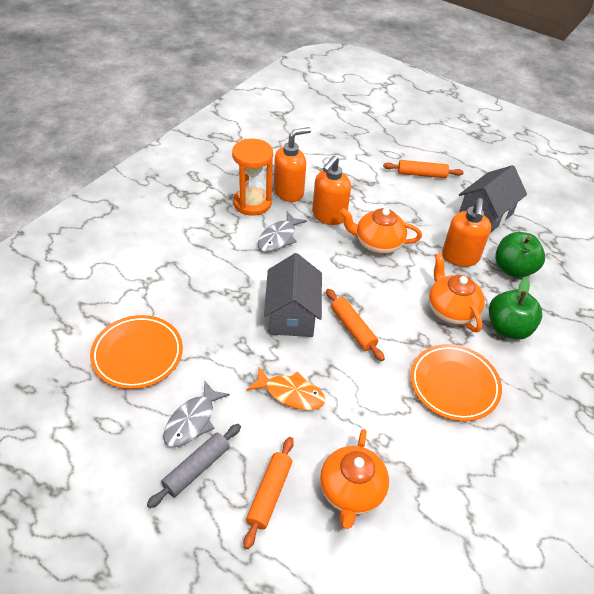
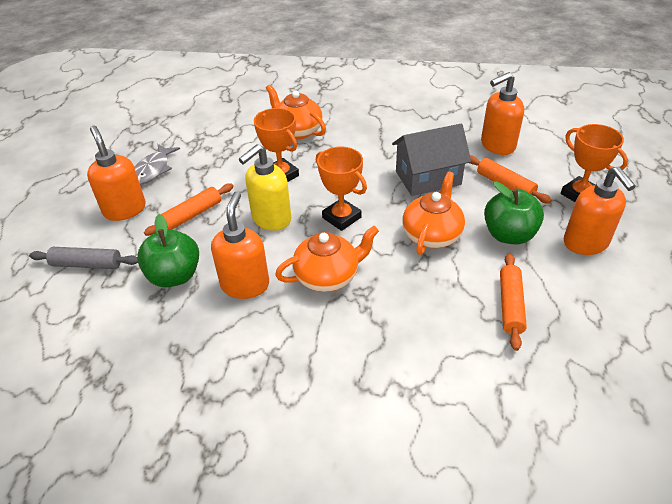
grey fish: [163,381,230,448] [258,211,307,252] = 2 -> [134,144,180,185] = 1
grey house: [264,253,322,337] [459,165,527,233] = 2 -> [392,124,471,196] = 1
orange fish: [247,367,325,410] = 1 -> none = 0
orange hourglass: [232,139,273,216] = 1 -> none = 0
orange plate: [90,315,183,389] [410,344,502,421] = 2 -> none = 0
orange soap dispenser: [274,127,311,202] [312,155,351,225] [442,198,491,267] = 3 -> [87,126,146,221] [211,192,269,299] [481,72,524,155] [564,166,636,255] = 4
orange trophy: none = 0 -> [254,108,299,182] [316,147,367,231] [561,124,628,202] = 3
yellow soap dispenser: none = 0 -> [239,144,291,231] = 1

